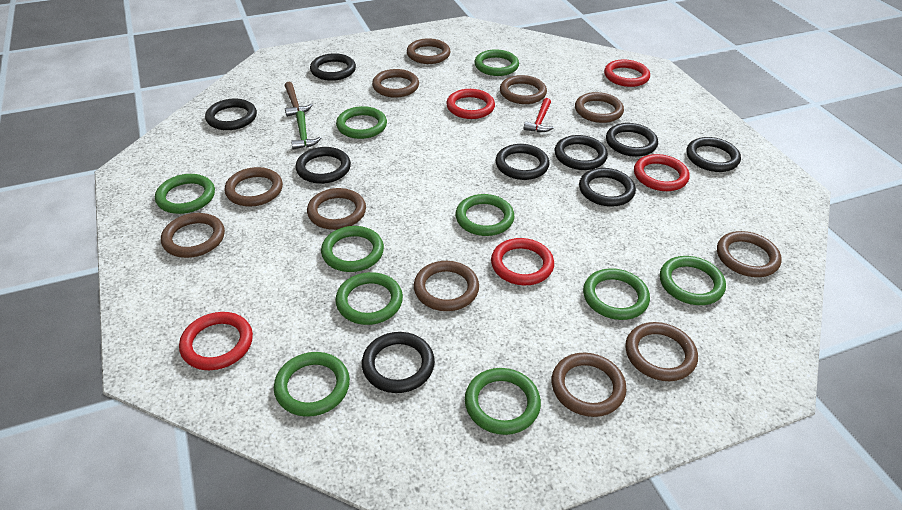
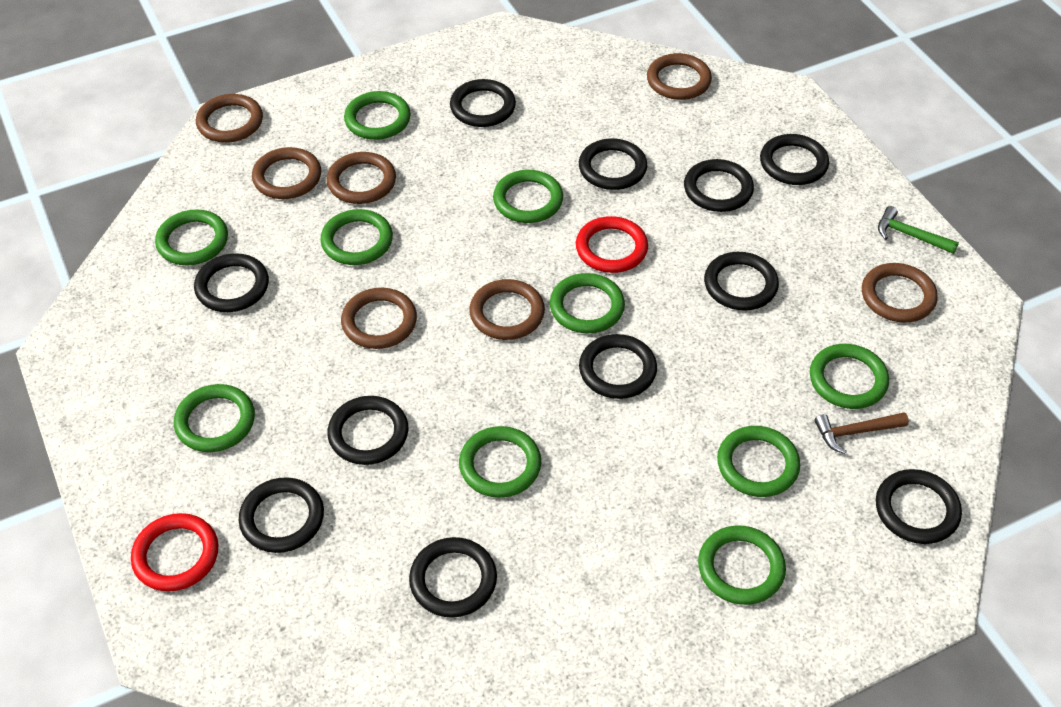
black ring: [205,98,257,130] [295,147,351,184] [310,53,356,81] [362,332,435,393] [496,144,550,180] [555,135,608,170] [579,168,636,207] [606,123,658,157] [686,137,741,172] = 9 -> [194,253,269,312] [239,477,324,553] [327,396,408,465] [409,537,497,618] [450,79,516,127] [579,138,647,190] [579,334,657,399] [684,159,754,212] [704,252,779,311] [760,134,829,185] [876,469,962,544] = 11
brown ring: [161,213,225,258] [224,167,283,207] [307,188,366,230] [372,69,419,98] [407,39,450,64] [414,261,479,311] [500,75,547,104] [552,353,627,417] [575,92,624,123] [625,322,698,381] [717,231,782,277] = 11 -> [196,94,263,143] [252,147,321,199] [327,152,396,204] [341,288,417,349] [469,279,545,340] [647,53,712,100] [862,263,938,323] = 7
red hammer: [524,98,554,132] = 1 -> none = 0
red ring: [179,312,253,370] [446,89,495,119] [491,238,554,285] [604,60,650,87] [634,154,690,191] = 5 -> [131,513,218,592] [576,216,648,273] = 2

